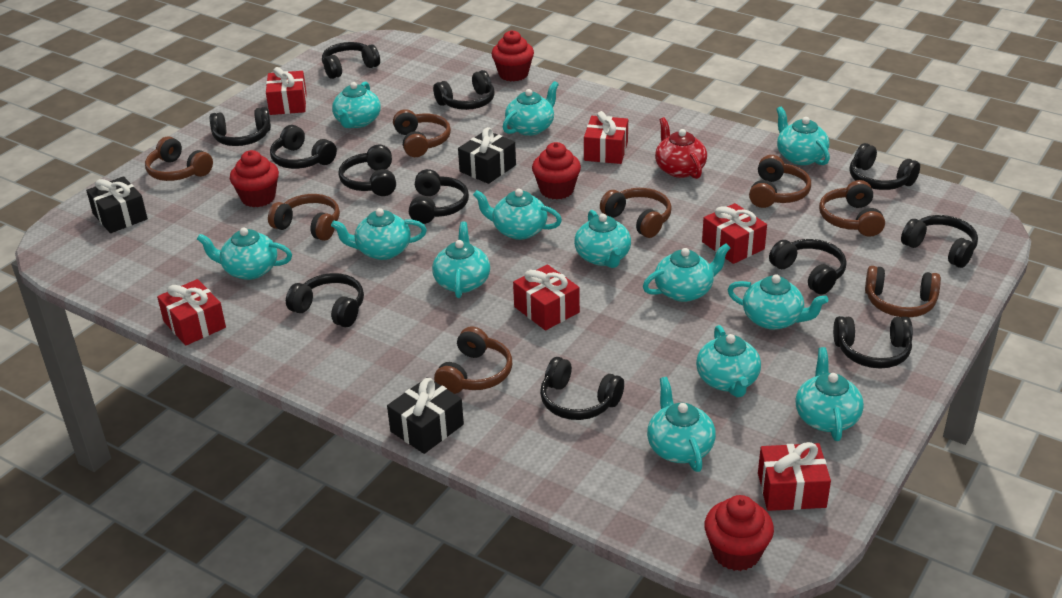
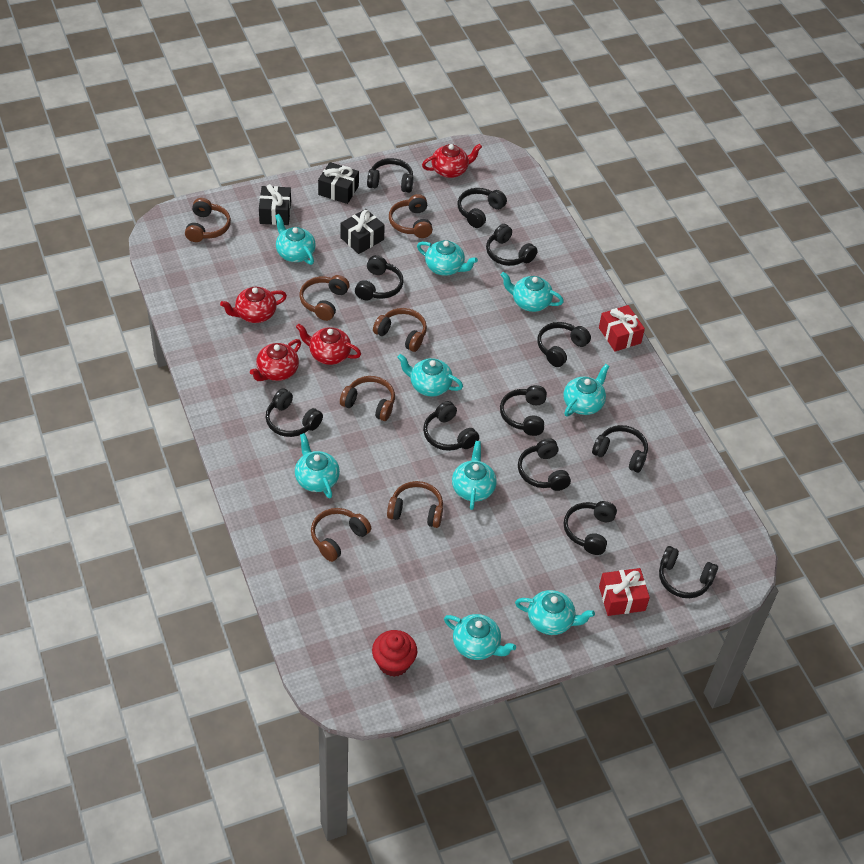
brown headphones: [145,136,213,181] [268,194,340,241] [393,109,451,157] [434,326,512,394] [600,188,672,238] [749,155,811,208] [819,180,885,237] [865,266,941,317] = 8 -> [185,198,231,242] [300,275,349,321] [311,508,371,562] [340,376,395,421] [373,308,427,352] [387,481,443,528] [389,194,433,238] = 7
red cupcake: [230,150,279,207] [491,30,534,82] [532,142,581,199] [704,495,774,571] = 4 -> [372,630,417,677] = 1
red gift: [157,279,226,346] [266,67,307,115] [513,264,580,330] [584,111,628,164] [702,203,767,264] [758,442,831,511] = 6 -> [599,305,645,352] [599,568,650,616] = 2
red teapot: [655,117,707,179] = 1 -> [220,287,287,323] [250,339,301,381] [296,324,361,365] [422,144,482,178] = 4
turquoise teapot: [197,228,292,280] [331,208,427,260] [332,82,381,128] [432,222,490,298] [473,189,562,240] [503,81,559,136] [574,210,631,268] [643,243,730,302] [647,377,716,472] [696,325,761,397] [728,275,828,330] [776,107,830,165] [796,347,864,441] = 13 -> [275,214,316,265] [295,433,340,498] [397,354,463,397] [417,240,478,276] [444,614,516,660] [452,441,497,510] [501,272,564,312] [515,590,595,635] [563,364,610,416] = 9

